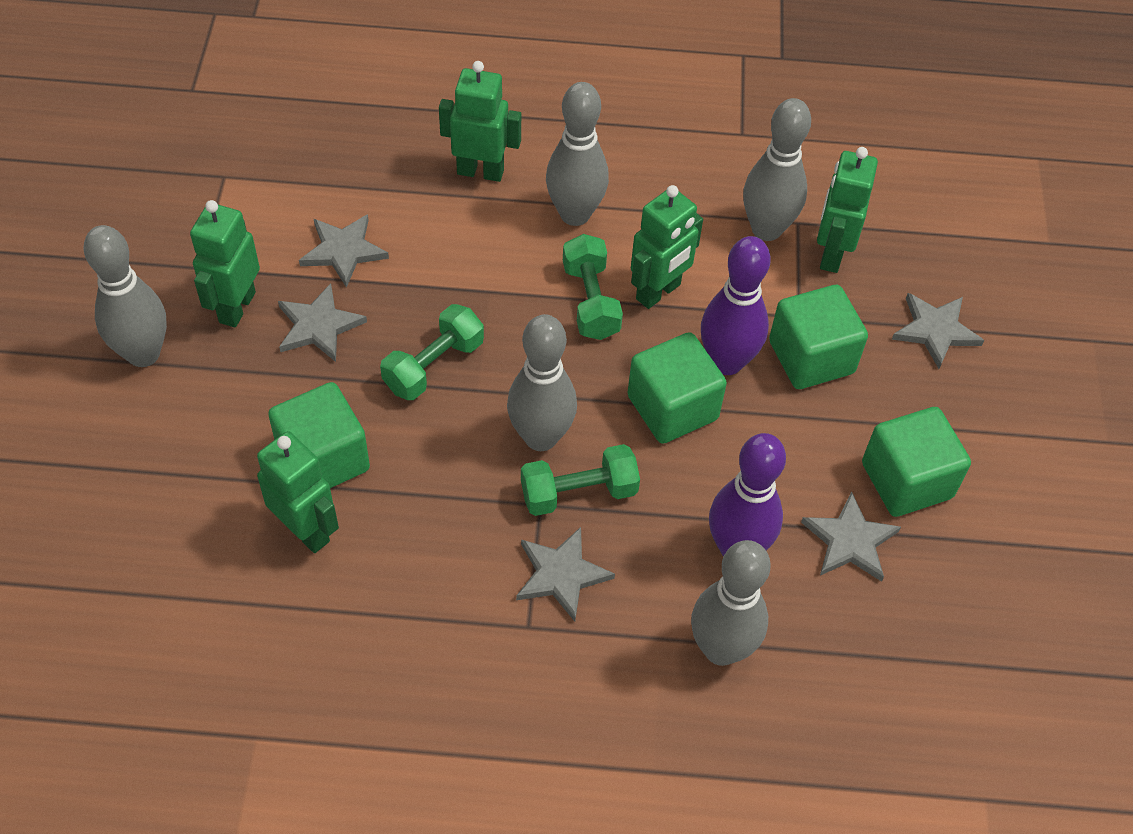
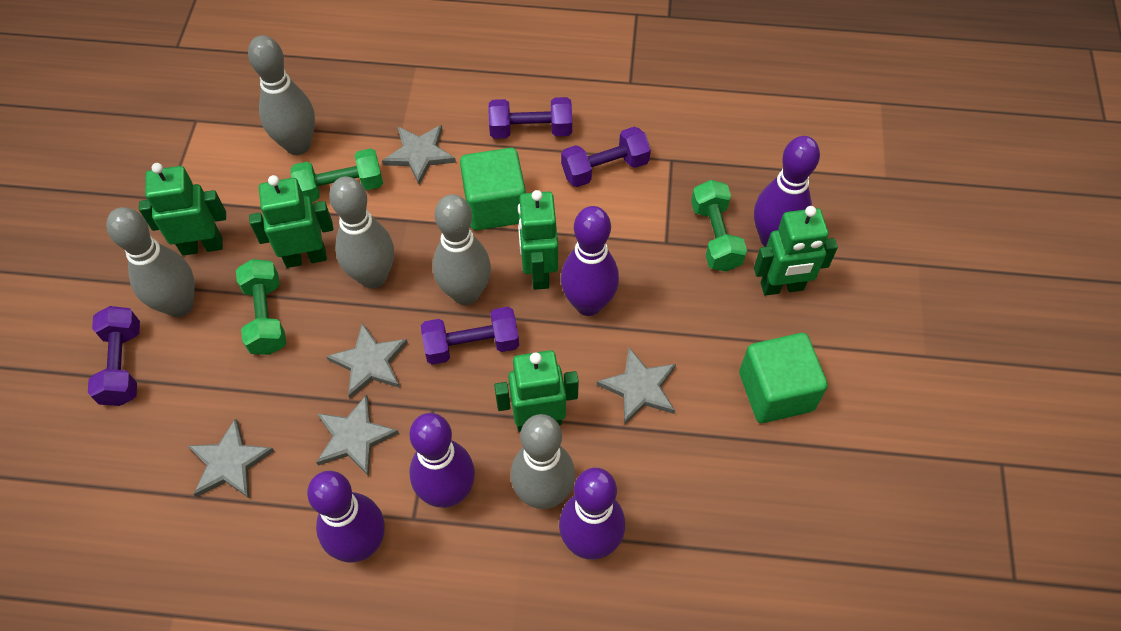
green cube: [268,382,370,488] [627,332,727,444] [769,285,868,389] [862,407,971,517] = 4 -> [460,148,526,230] [739,333,828,423] = 2
purple bowling pin: [701,236,771,375] [709,433,786,557] = 2 -> [307,471,385,563] [409,413,475,508] [559,468,625,560] [561,206,619,316] [754,136,820,247] = 5
purple dumbbell: none = 0 -> [88,306,140,406] [421,307,519,365] [488,97,572,139] [561,127,651,187] = 4

